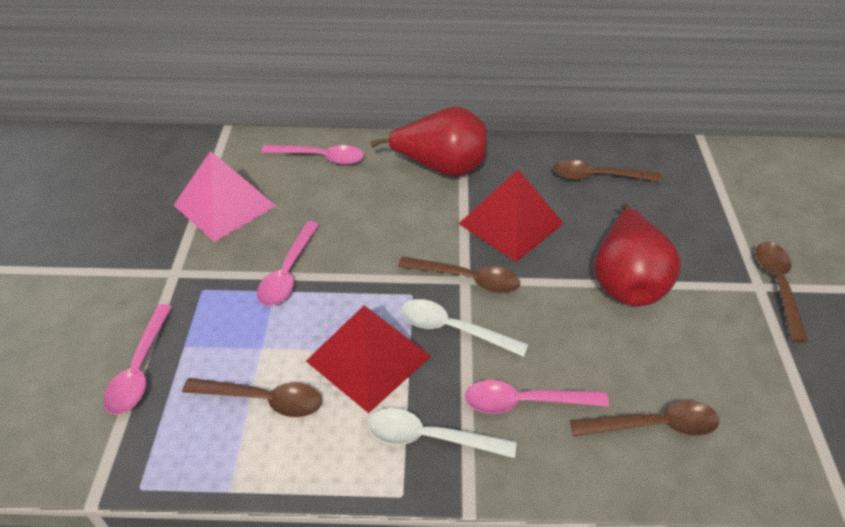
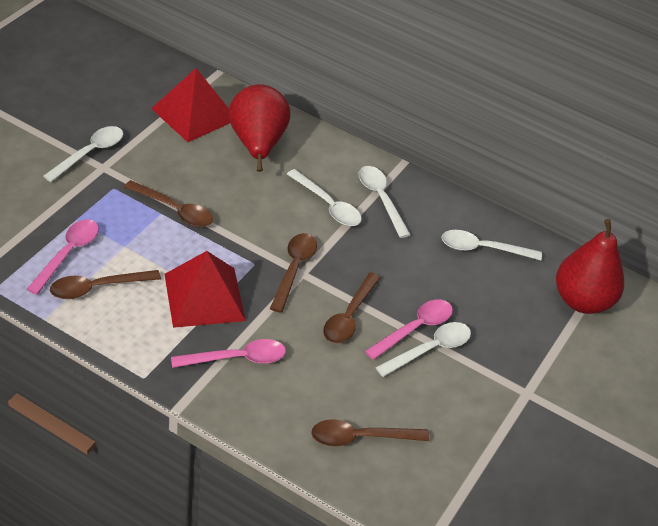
pink pyramid: [174,151,276,242] = 1 -> none = 0
pink spoon: [103,304,172,415] [257,221,319,306] [261,145,364,165] [465,380,609,414] = 4 -> [27,219,99,295] [171,339,286,368] [365,299,453,360] = 3
white spoon: [368,408,517,458] [401,299,528,357] = 2 -> [43,126,123,182] [287,169,362,226] [359,166,411,238] [375,322,471,377] [441,230,542,260] = 5

